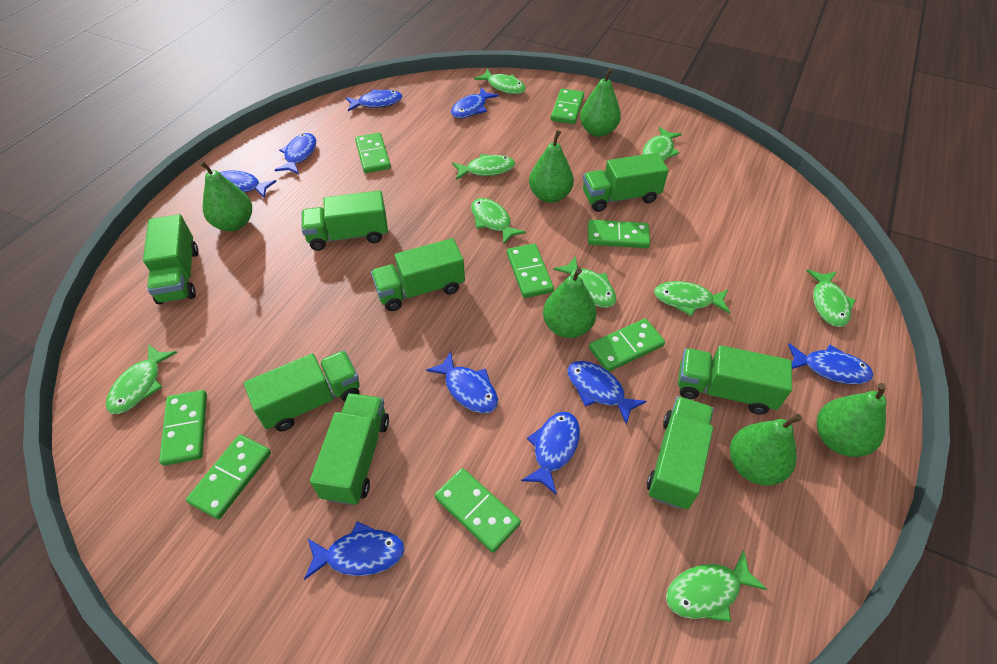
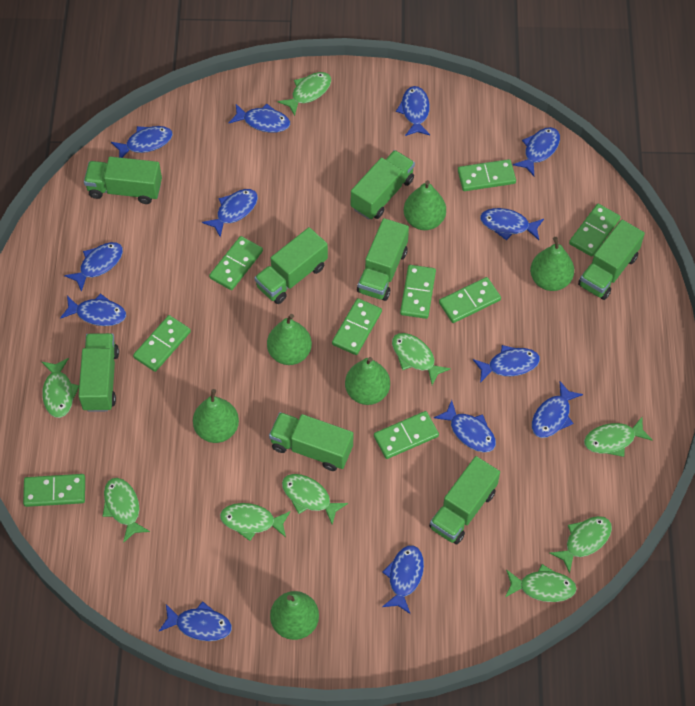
blue fish: [219,170,277,198] [275,133,316,174] [304,522,405,580] [346,89,402,111] [426,351,498,413] [451,87,499,118] [521,412,580,495] [568,361,646,424] [788,343,873,384] = 9 -> [60,293,126,326] [64,242,123,292] [111,126,173,158] [159,601,232,641] [202,189,258,237] [229,104,290,133] [382,546,424,614] [396,86,430,136] [434,400,496,452] [473,345,540,383] [480,208,544,241] [513,127,560,176] [532,381,583,438] = 13
green domino: [159,390,207,466] [186,435,271,519] [355,133,391,173] [435,468,521,553] [507,244,554,298] [551,88,584,124] [588,220,650,248] [589,319,665,372] = 8 -> [23,474,85,507] [133,315,191,372] [209,236,263,290] [332,298,382,355] [374,411,439,459] [400,265,436,319] [439,277,501,323] [458,159,516,191] [569,204,621,256] = 9

